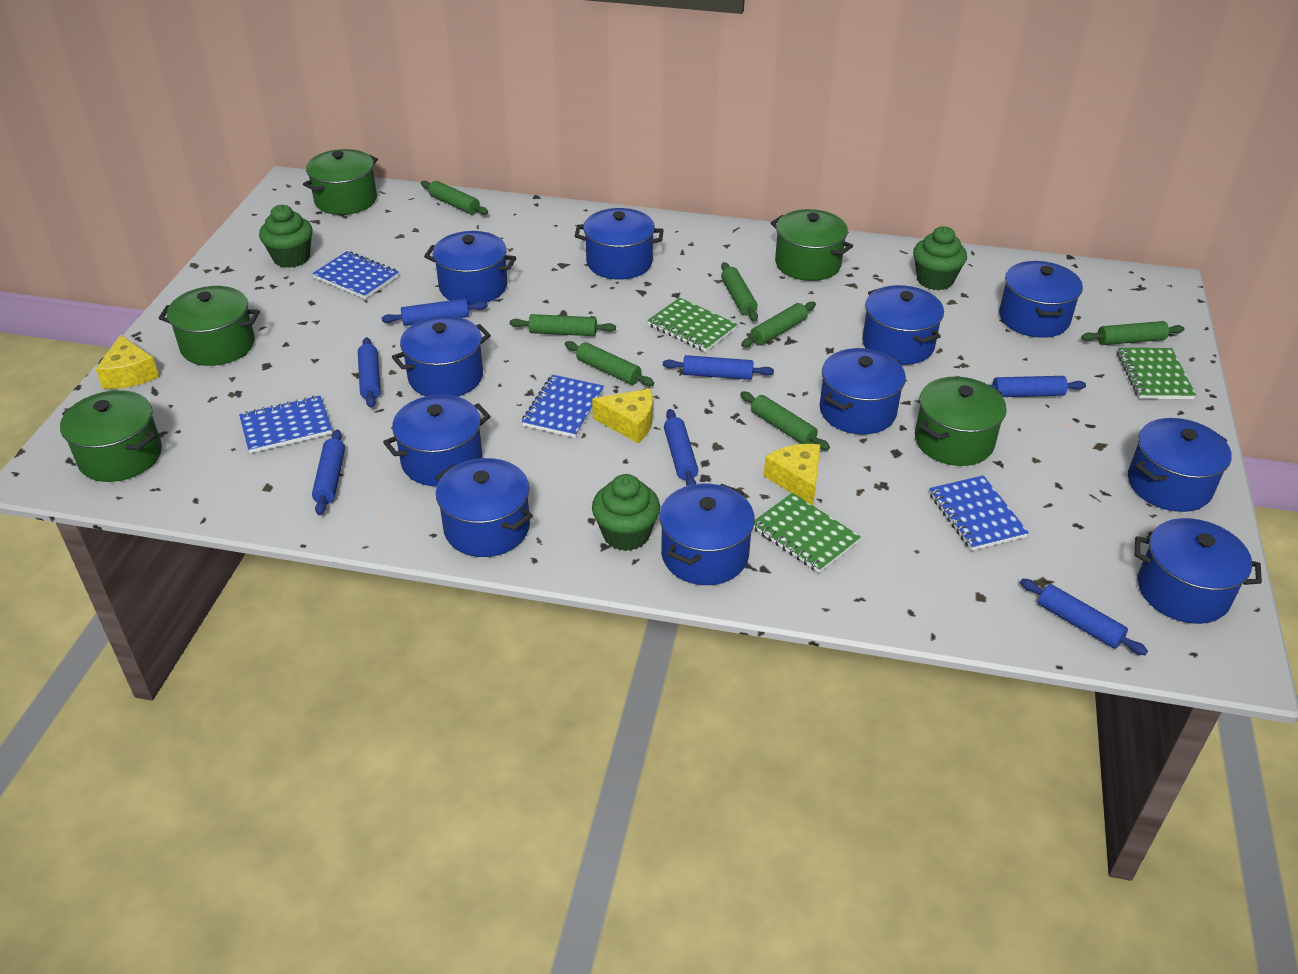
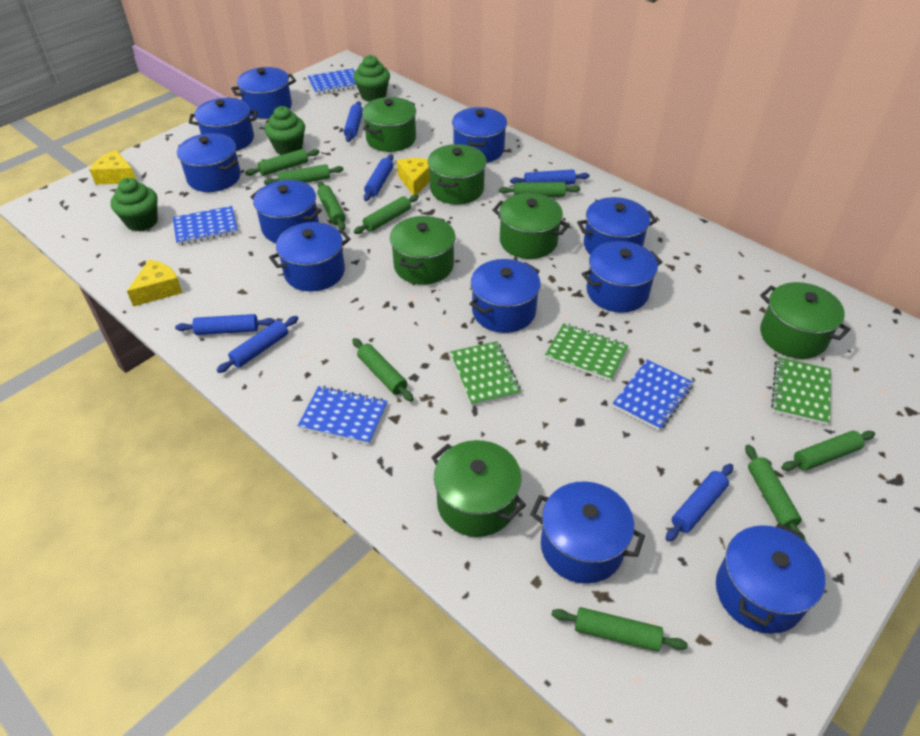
blue rolling pin: [312,430,345,515] [358,337,381,408] [382,299,488,326] [663,355,774,380] [664,409,698,486] [990,376,1086,397] [1020,579,1148,655] = 7 -> [175,314,275,335] [217,316,298,373] [344,101,363,142] [364,154,394,201] [510,169,589,184] [666,464,733,542] = 6
green pot: [60,390,162,482] [159,286,260,366] [303,149,378,215] [771,209,853,281] [915,376,1007,466] = 5 -> [362,97,416,152] [390,216,455,285] [428,144,486,205] [431,440,526,537] [492,193,570,259] [760,282,851,359] = 6
green rolling pin: [421,181,488,215] [510,314,616,336] [565,341,654,386] [721,262,758,321] [740,391,830,450] [741,302,816,347] [1081,321,1185,345] = 7 -> [245,149,320,176] [264,164,344,185] [317,182,346,230] [352,338,414,402] [354,195,419,234] [499,182,580,197] [551,607,688,652] [745,444,806,542] [781,431,875,471] = 9

